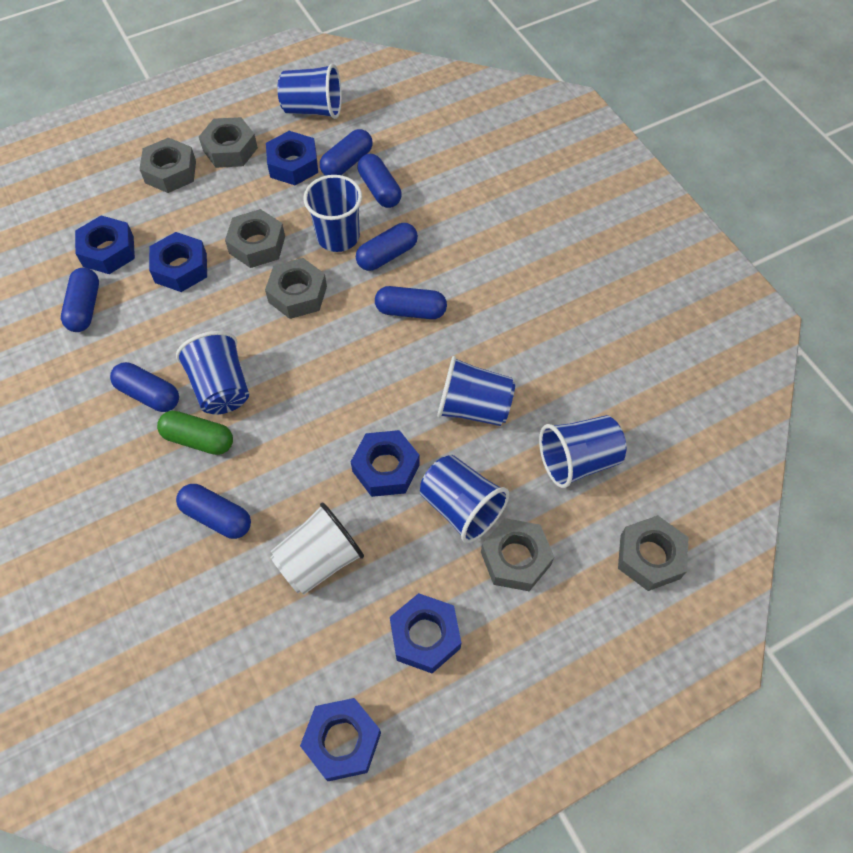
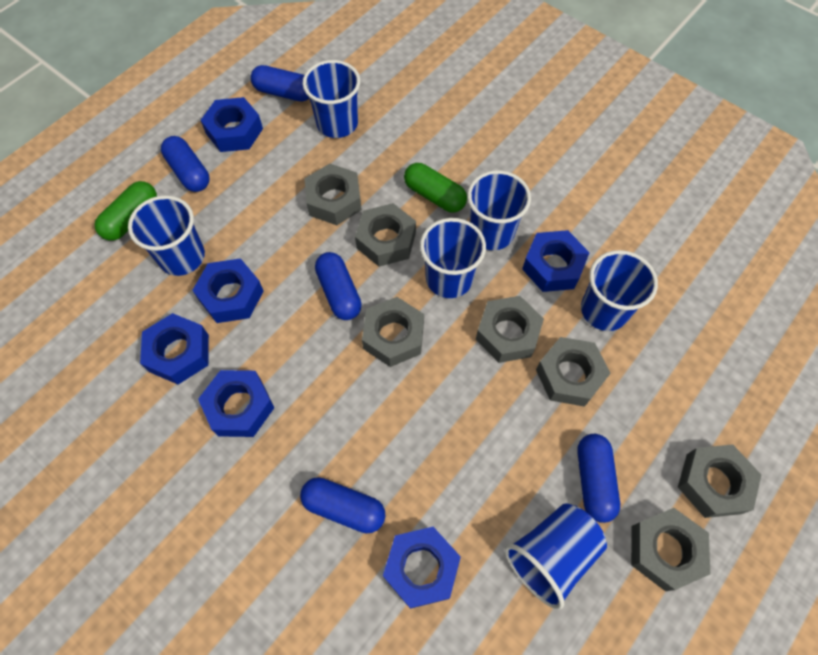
blue capsule: [61,267,99,332] [110,362,179,412] [176,484,251,539] [320,129,373,176] [356,223,418,271] [358,154,402,208] [375,286,447,319] = 7 -> [161,136,209,192] [251,65,309,101] [300,477,385,534] [315,252,362,320] [577,434,620,523] = 5
green capsule: [157,411,233,455] = 1 -> [95,181,157,241] [404,163,467,213] = 2
grey nut: [139,137,196,193] [199,117,258,168] [225,209,285,268] [265,258,327,319] [481,518,554,591] [618,515,688,591] = 6 -> [304,163,362,225] [355,203,416,267] [362,297,424,367] [476,296,544,363] [536,337,611,407] [631,508,710,591] [678,444,761,518] = 7
white cup: [270,503,364,594] = 1 -> none = 0

